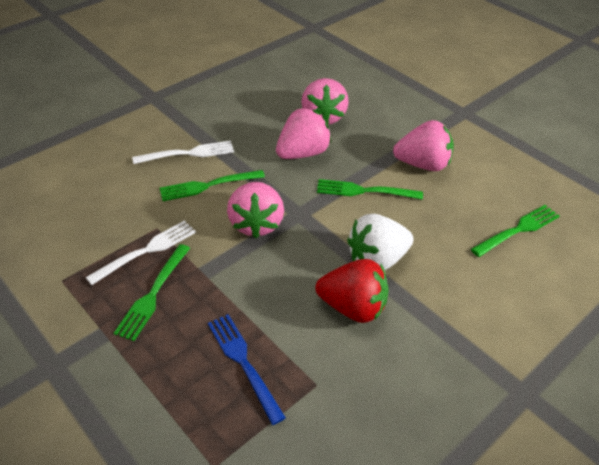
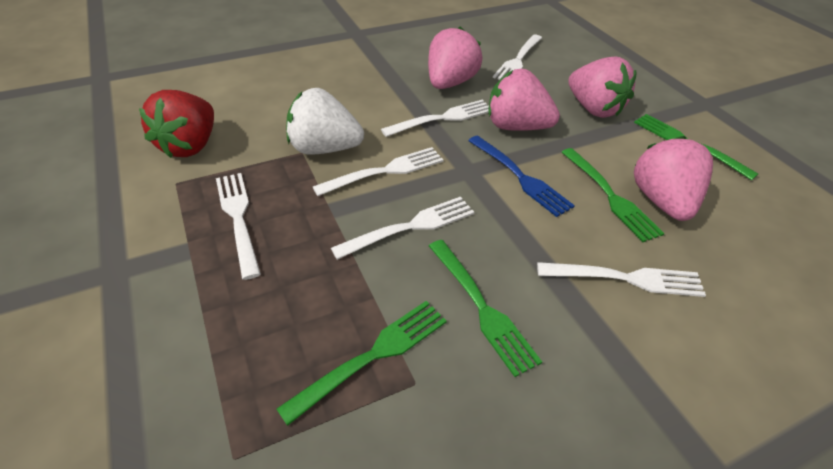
white fork: [86,220,196,285] [132,141,234,164] = 2 -> [216,173,261,280] [313,147,444,196] [331,197,474,260] [381,100,489,137] [493,35,542,80] [537,262,706,297] = 6

